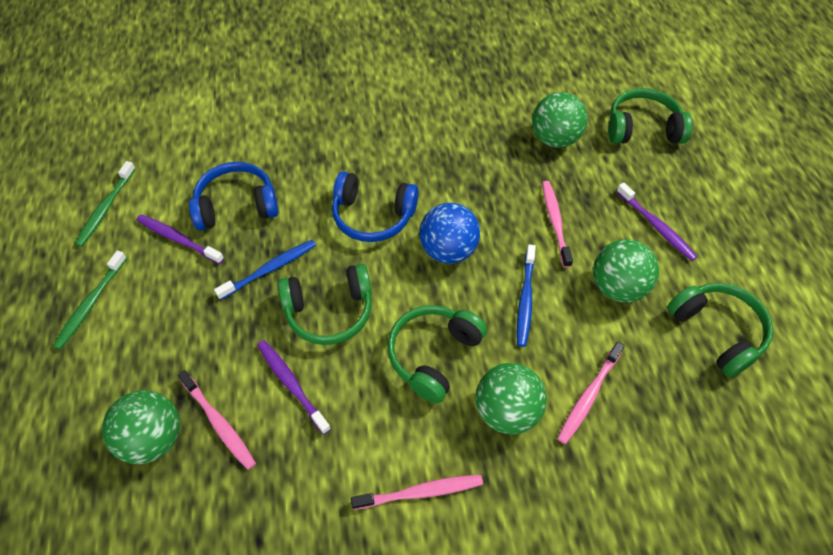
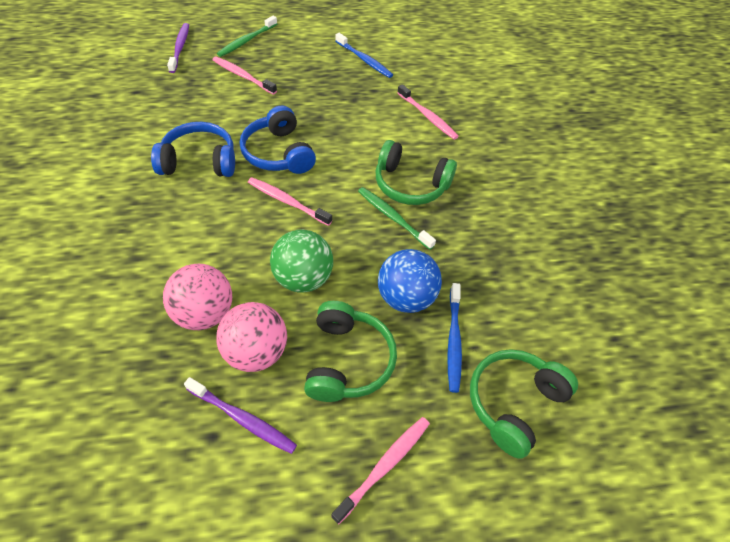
green ball: [102,391,180,464] [476,363,547,435] [532,92,588,148] [593,239,659,302] = 4 -> [270,229,333,292] = 1
green headphones: [278,263,372,345] [387,305,487,404] [608,88,693,144] [667,283,773,378] = 4 -> [304,301,397,402] [376,140,457,205] [470,349,578,459] = 3
pink ball: none = 0 -> [163,264,232,330] [216,302,287,372] = 2
purple toothbrush: [137,214,224,264] [257,340,331,434] [616,183,698,261] = 3 -> [167,23,189,73] [184,377,297,454] = 2

